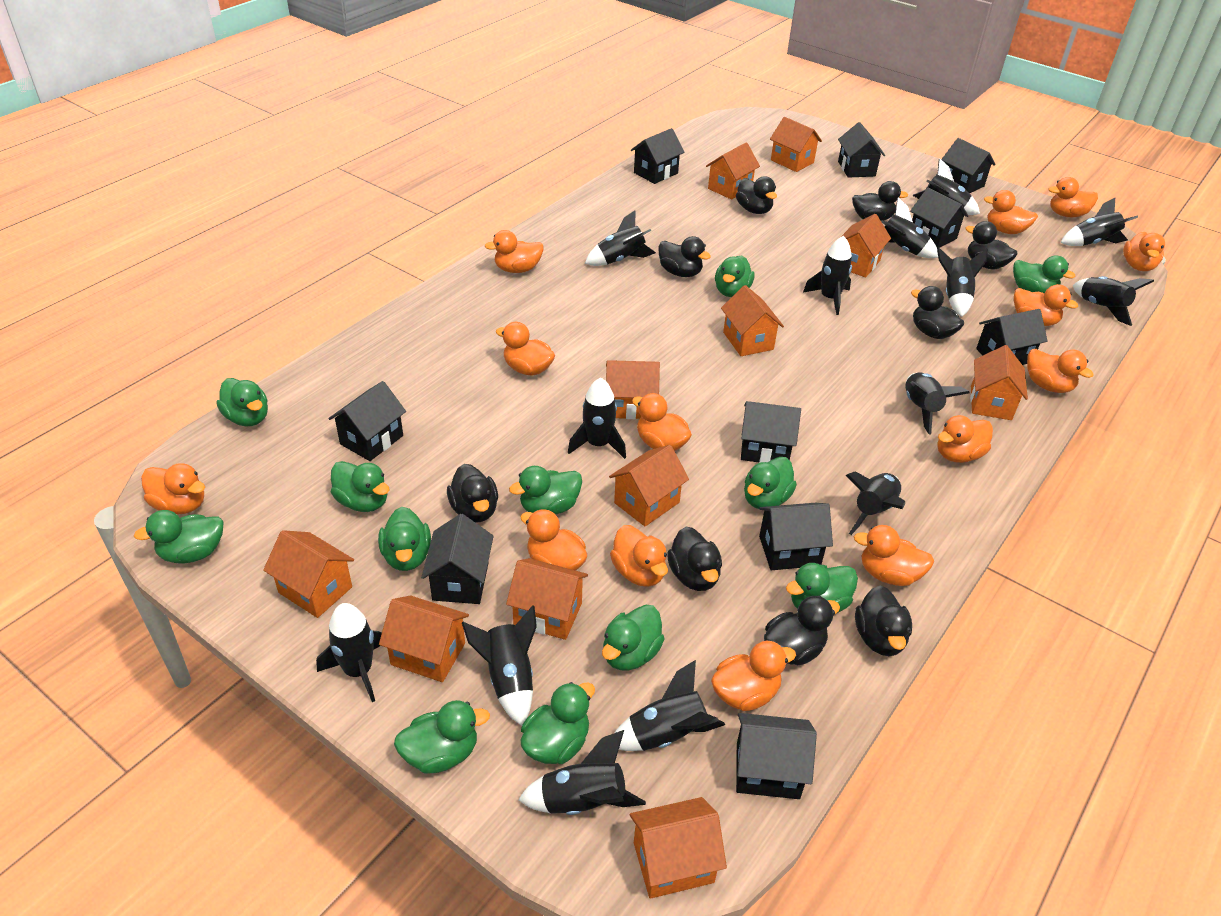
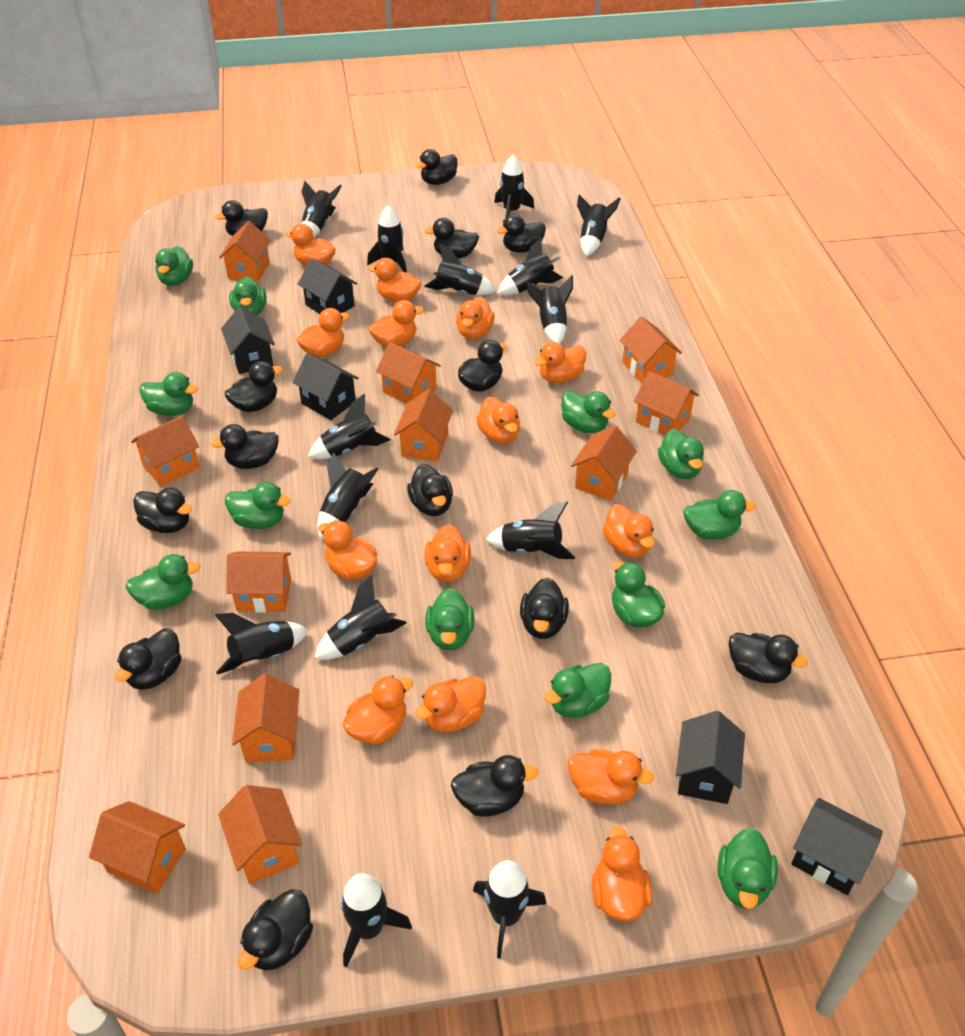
black duck: [447,464,498,523] [658,236,711,277] [667,527,722,591] [736,176,777,214] [764,596,840,665] [852,181,908,221] [855,585,912,656] [911,286,964,339] [965,221,1018,270] = 9 -> [115,629,182,690] [133,488,192,533] [211,424,279,469] [215,200,268,236] [224,361,283,412] [238,889,313,971] [407,464,453,516] [416,149,458,185] [425,218,479,259] [451,755,538,817] [458,340,507,392] [497,214,546,253] [520,578,569,639] [729,633,808,683] = 14
black house: [329,381,406,461] [421,514,494,604] [631,128,684,184] [736,713,817,799] [741,401,801,463] [759,503,833,570] [838,122,885,178] [910,187,968,248] [941,138,996,193] [976,309,1048,365] = 10 -> [221,306,275,374] [293,353,359,420] [298,258,357,314] [676,711,745,804] [791,798,883,895] = 5

